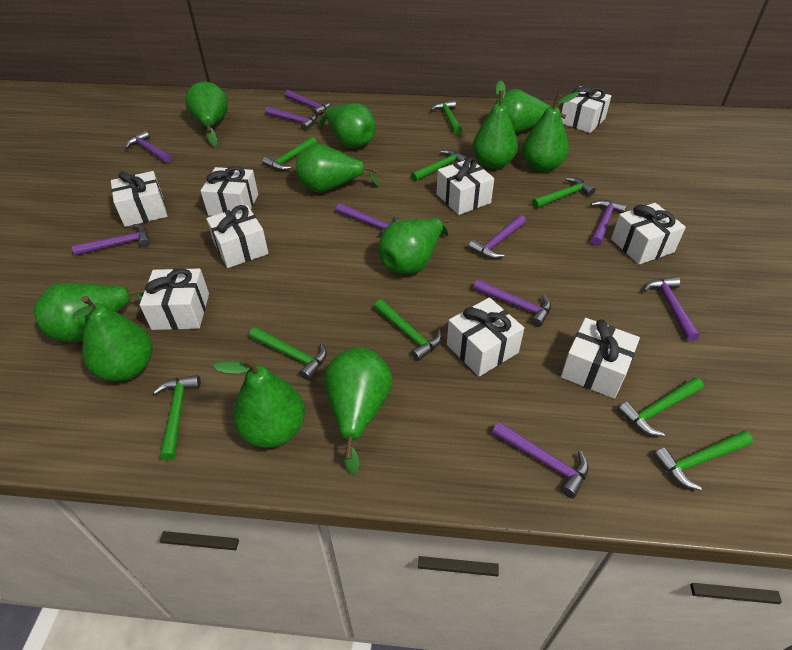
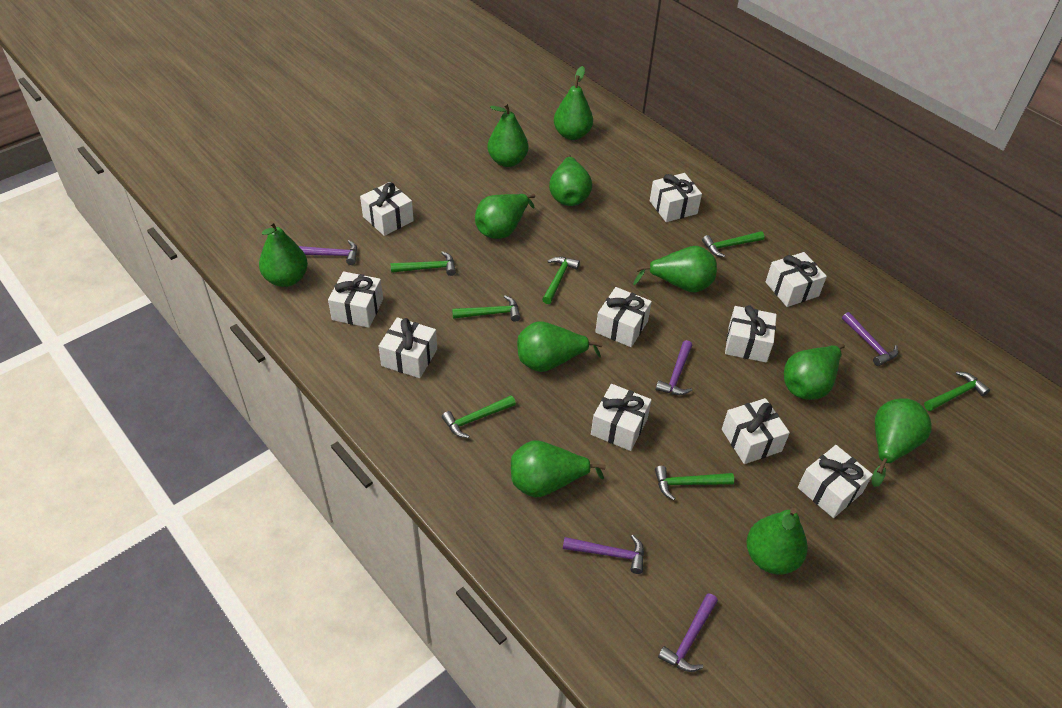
green hammer: [153,375,201,461] [249,327,327,380] [262,137,317,171] [374,299,442,361] [411,150,468,182] [430,100,462,135] [532,177,596,209] [618,377,704,436] [653,431,753,490] = 9 -> [391,251,456,276] [442,395,516,438] [452,295,521,322] [542,257,580,304] [655,466,734,500] [702,231,764,257] [924,371,990,411] = 7
purple hammer: [72,224,150,256] [125,131,171,163] [265,107,317,131] [285,90,331,116] [336,203,399,238] [468,215,526,259] [473,279,551,327] [492,422,589,498] [590,200,627,246] [643,276,700,341] = 10 -> [299,240,357,265] [563,535,644,574] [656,340,692,395] [658,593,718,672] [842,312,898,366] = 5
white gift: [111,171,167,227] [139,268,209,330] [200,166,258,216] [206,205,269,268] [437,157,494,215] [447,297,524,377] [561,86,611,133] [561,318,640,399] [611,203,686,265] = 9 -> [328,271,383,328] [360,182,414,236] [378,317,437,378] [591,384,652,451] [595,287,652,347] [650,173,702,222] [722,398,790,464] [725,305,777,363] [766,252,827,307] [798,445,873,518] = 10

